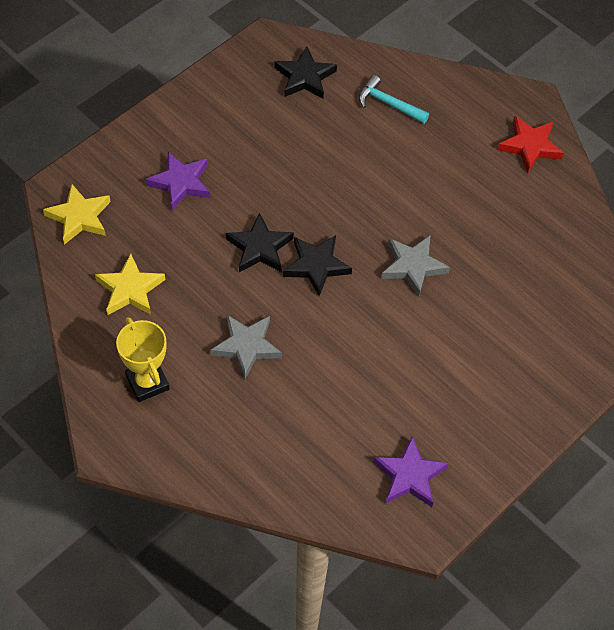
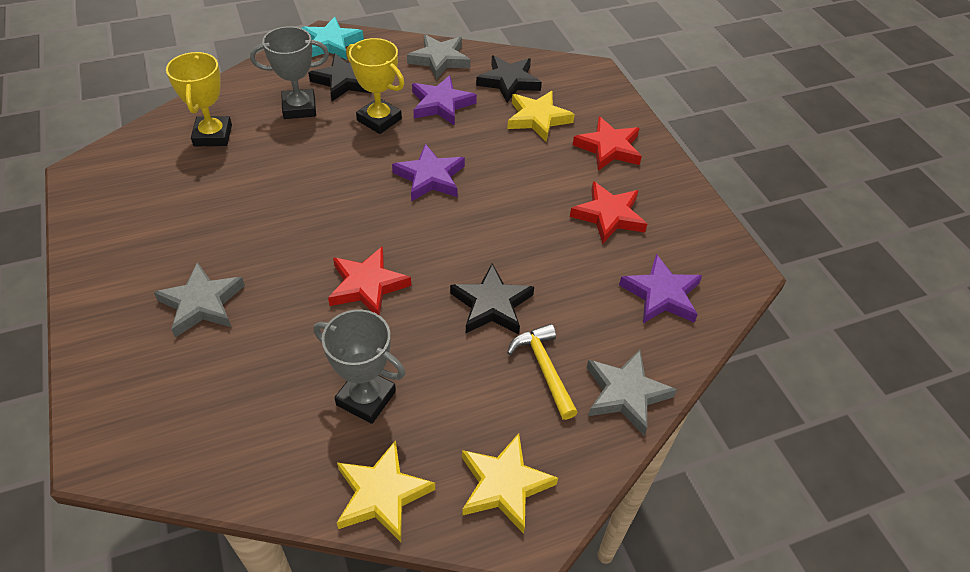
grey star: [210,314,282,379] [381,235,450,297] = 2 -> [154,262,245,338] [407,34,470,79] [586,350,677,435] = 3
grey trophy: none = 0 -> [250,26,329,119] [314,309,405,424] = 2
purple star: [145,152,210,210] [373,436,449,507] = 2 -> [392,144,465,202] [412,75,477,126] [619,254,702,323] = 3
red star: [498,116,564,173] = 1 -> [328,246,411,315] [570,181,647,244] [573,117,642,171] = 3
turquoise hammer: [359,75,429,124] = 1 -> none = 0
turquoise star: none = 0 -> [302,17,364,60] = 1
yellow hammer: none = 0 -> [507,324,578,420] = 1
yellow star: [43,184,110,245] [95,254,165,315] = 2 -> [337,440,435,542] [462,433,558,534] [507,91,575,141] = 3
yellow trophy: [116,317,170,402] = 1 -> [166,52,232,146] [346,38,404,134] = 2

